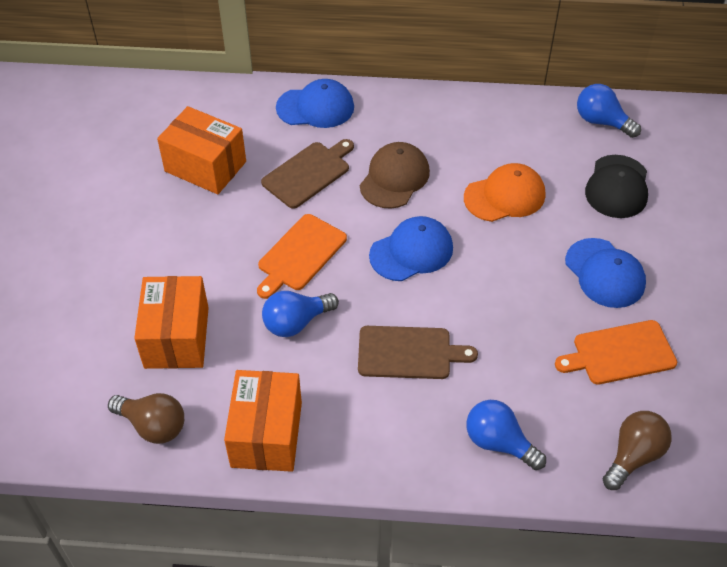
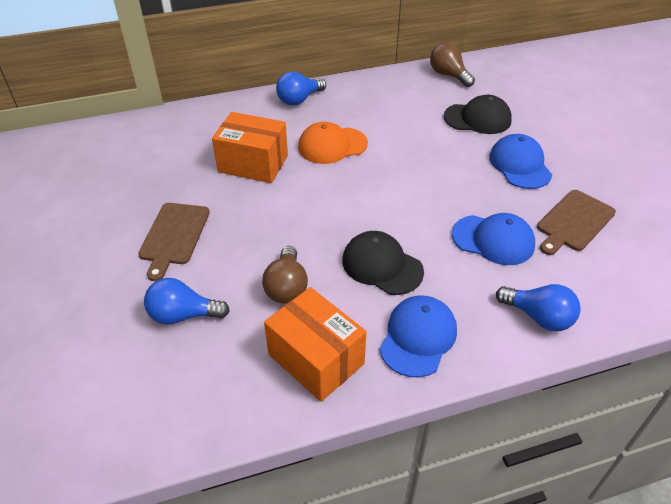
black cap: [585,155,648,218] = 1 -> [342,231,424,295] [444,95,512,134] = 2
brown cap: [360,142,430,209] = 1 -> none = 0
orange box: [134,276,209,369] [157,106,246,194] [224,370,302,472] = 3 -> [212,112,288,183] [264,287,366,402] = 2
orange cutting board: [257,214,347,299] [555,320,677,385] = 2 -> none = 0

